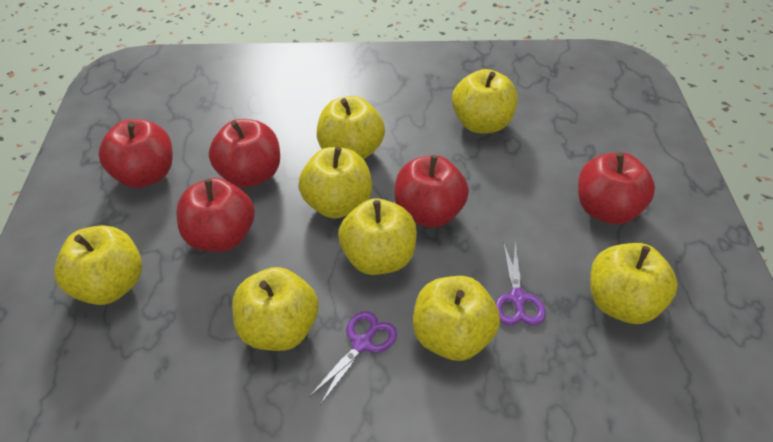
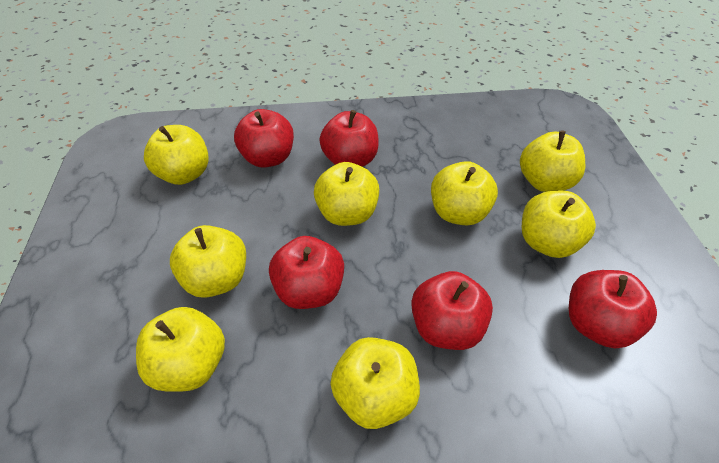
purple scissors: [309,311,397,405] [495,242,545,325] = 2 -> none = 0

